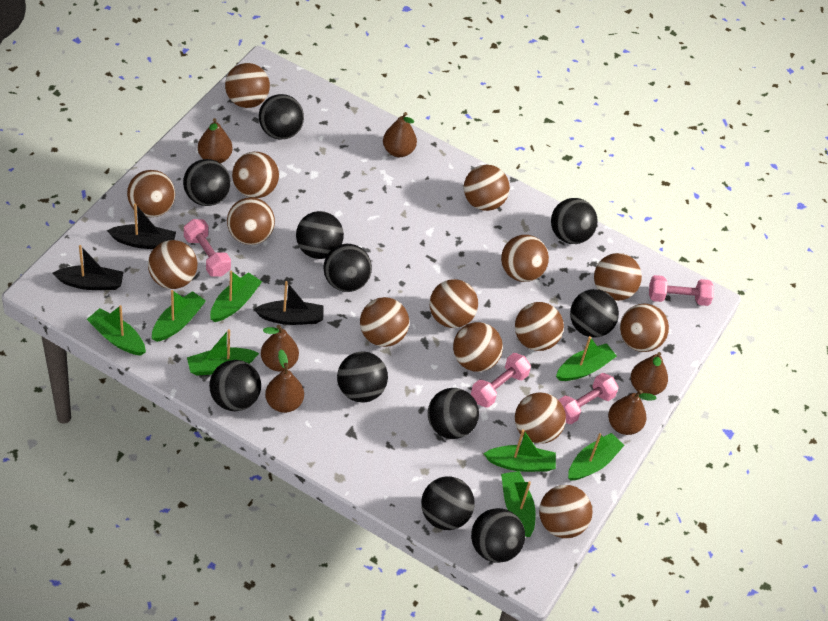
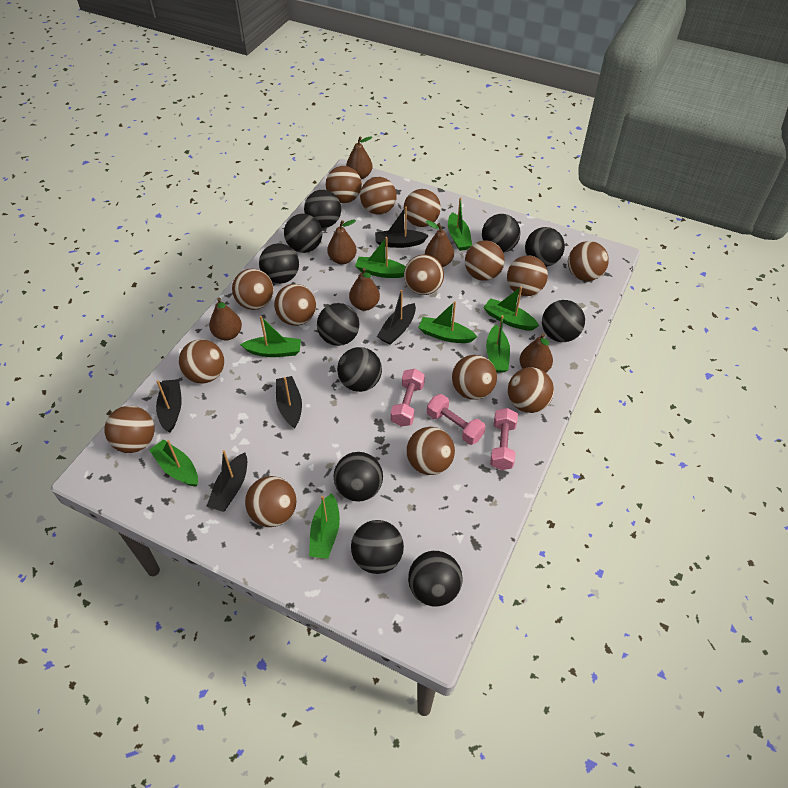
black boat: [53,245,123,290] [107,203,176,249] [254,281,324,325] = 3 -> [156,379,182,432] [206,450,247,512] [276,376,302,429] [375,207,429,248] [377,290,416,345] = 5
pink dumbbell: [184,219,231,277] [471,353,531,408] [558,373,619,424] [649,275,714,306] = 4 -> [391,369,425,426] [427,394,486,445] [490,408,518,470] = 3

